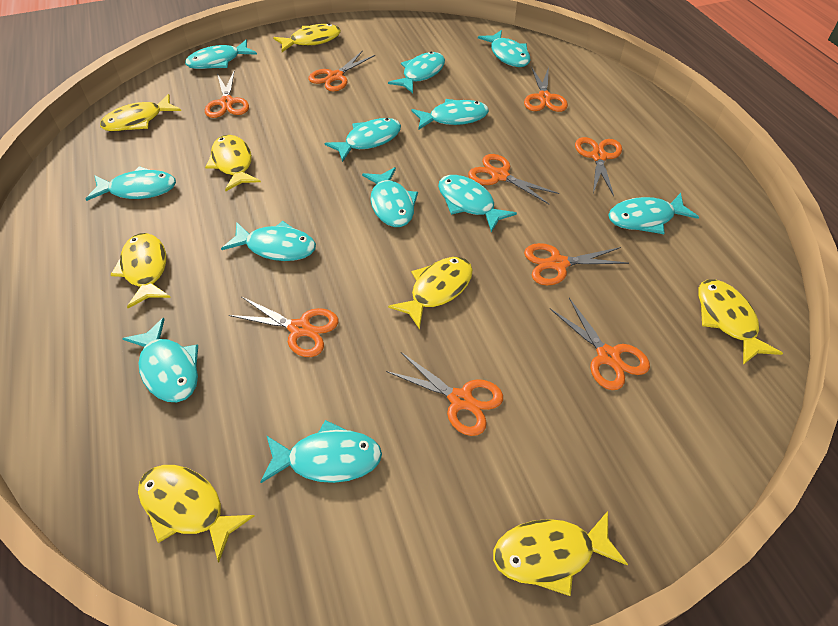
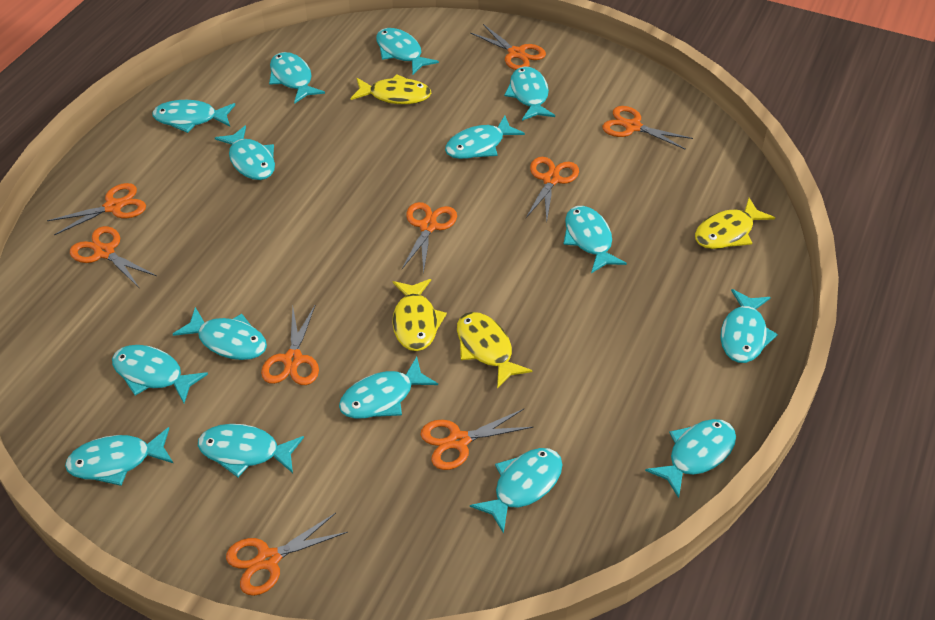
turquoise fish: [86,166,176,201] [122,318,198,402] [185,40,257,69] [221,221,316,261] [261,420,382,483] [324,118,401,162] [362,167,418,227] [388,52,445,93] [412,99,489,130] [438,175,517,232] [478,30,530,67] [608,193,699,234] = 12 -> [65,427,173,486] [112,345,208,403] [152,100,235,133] [173,307,267,360] [198,424,304,477] [215,126,275,180] [269,52,325,104] [339,357,438,419] [376,28,439,74] [445,115,525,159] [470,448,562,534] [504,67,555,121] [563,206,627,273] [645,419,736,498] [720,289,778,363] = 15
yellow fish: [100,94,181,131] [111,233,171,308] [138,465,255,562] [205,135,261,191] [273,23,341,52] [388,257,473,330] [493,511,628,596] [698,279,783,365] = 8 -> [351,74,431,104] [392,279,447,351] [457,312,532,389] [695,198,775,249] = 4

